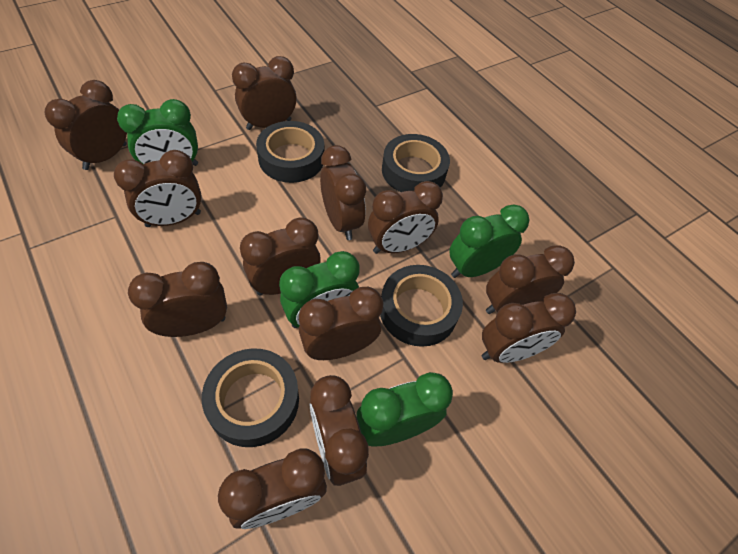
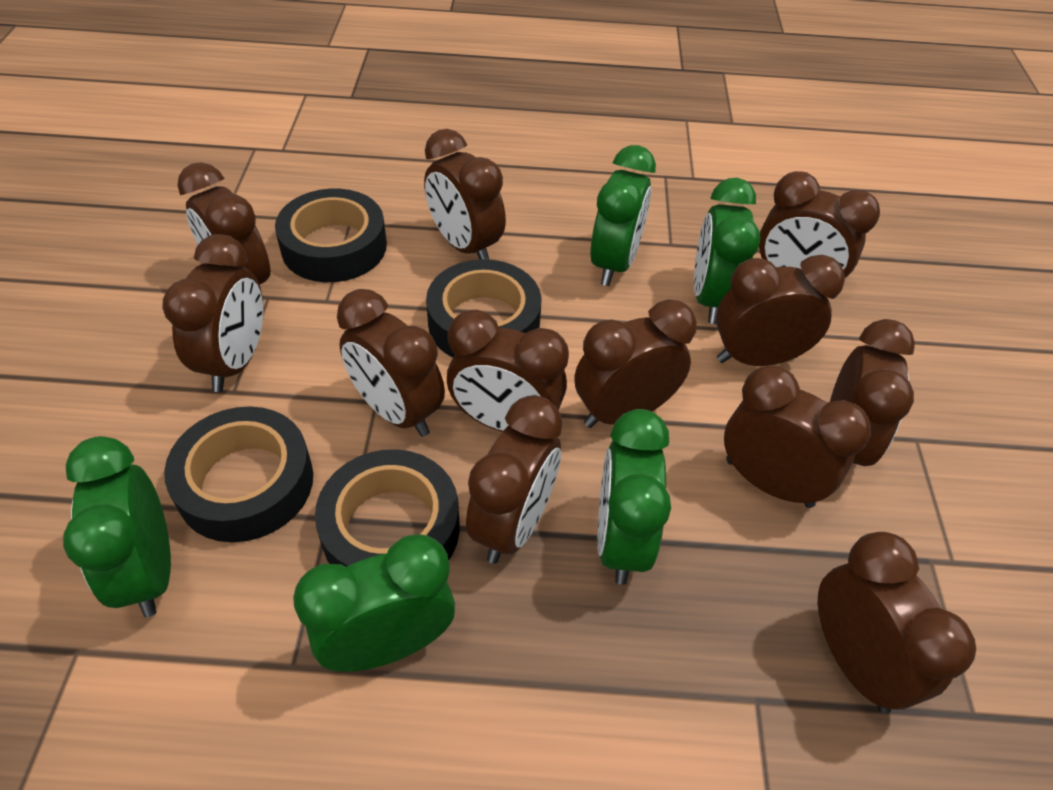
green clock: [117,99,198,166] [279,251,360,328] [356,372,453,446] [449,205,530,278] = 4 -> [63,436,171,617] [293,534,455,672] [590,145,656,286] [598,409,671,585] [694,178,760,324] = 5

